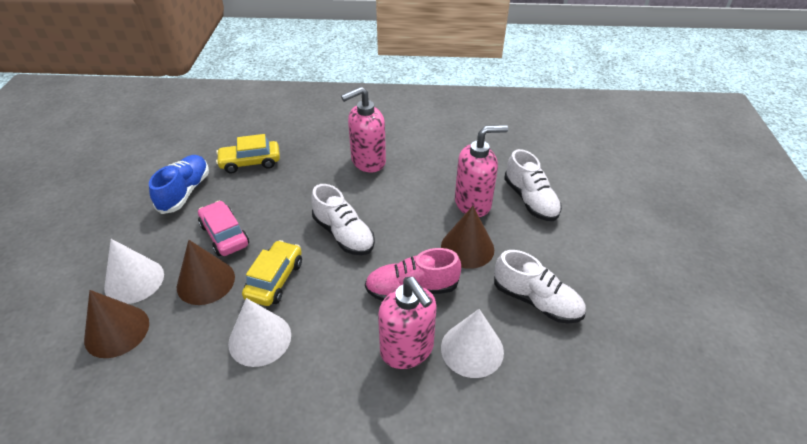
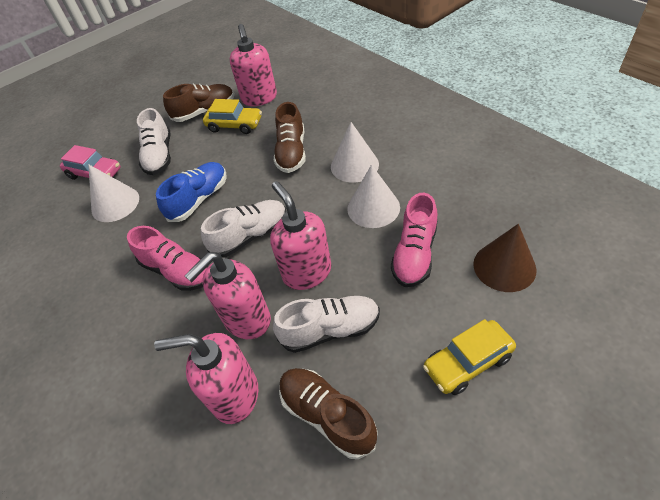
brown cone: [84,290,149,358] [177,240,235,305] [441,206,494,269] = 3 -> [473,224,537,292] = 1
brown shoe: none = 0 -> [163,83,234,122] [274,102,306,173] [279,368,378,459] = 3
pink shoe: [365,248,461,301] = 1 -> [127,226,208,291] [391,193,438,287] = 2
pink soap dispenser: [341,87,386,173] [378,277,437,369] [455,125,508,217] = 3 -> [154,333,258,424] [185,252,271,339] [230,24,277,106] [270,181,331,290] = 4

